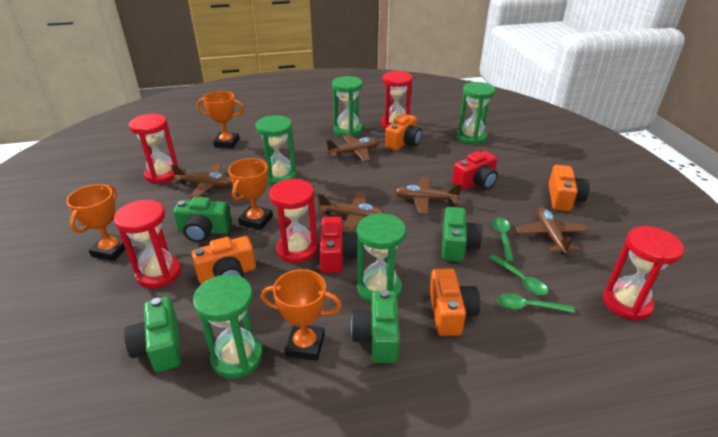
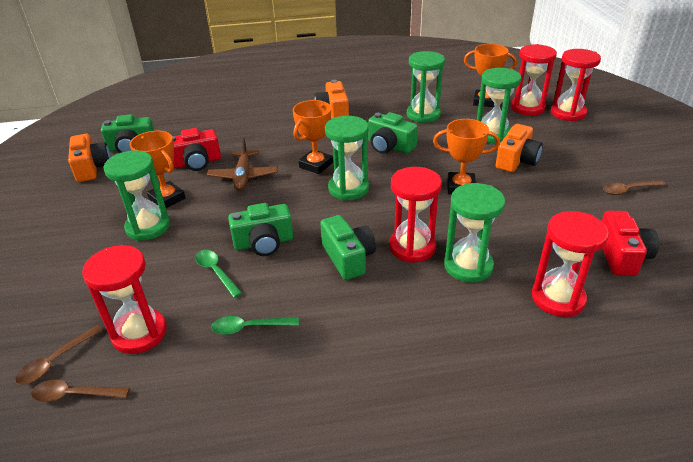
brown plane: [171,163,232,198] [318,192,385,232] [326,134,380,162] [395,177,462,215] [515,207,588,255] = 5 -> [207,137,278,191] = 1
brown spoon: none = 0 -> [15,325,103,385] [31,379,130,402] [603,180,666,195] = 3
green spoon: [489,254,548,295] [492,217,514,262] [497,293,575,313] = 3 -> [195,250,242,298] [211,316,299,335] = 2
orange camera: [191,236,256,284] [385,114,422,151] [429,268,480,336] [549,165,590,211] = 4 -> [68,134,111,182] [315,80,349,119] [495,124,543,172] = 3

